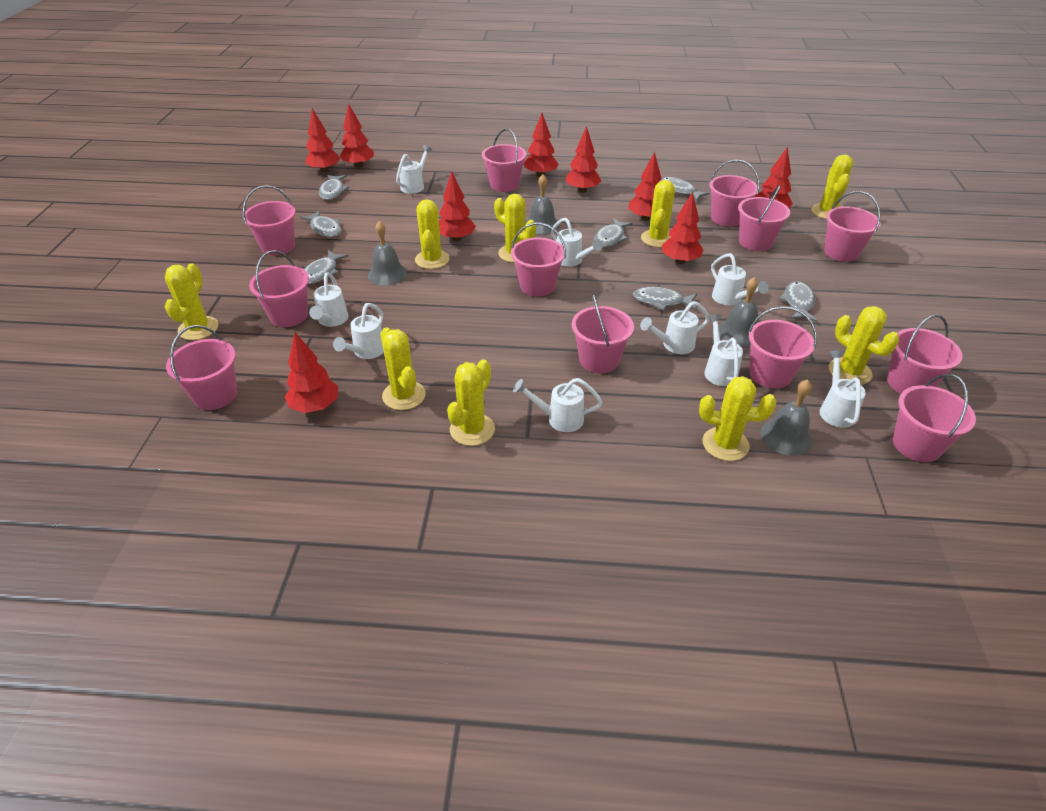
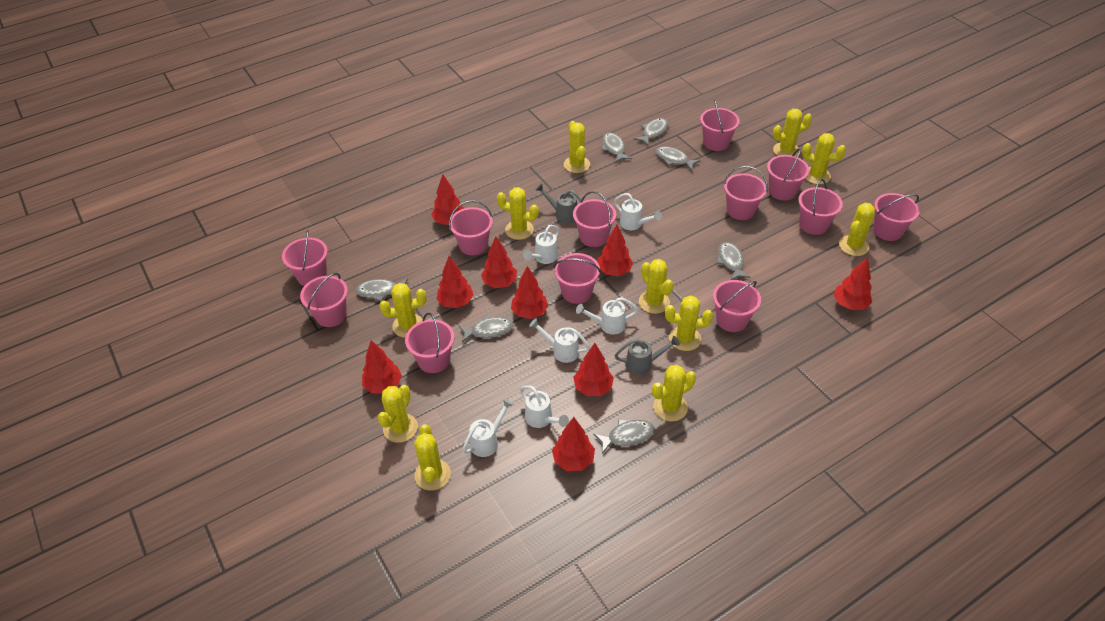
grey bell: [368,221,407,286] [525,174,560,235] [718,277,758,347] [760,380,813,456] = 4 -> none = 0
grey watering can: none = 0 -> [536,183,582,223] [615,336,680,375] = 2
white watering can: [309,272,349,327] [333,303,384,359] [396,145,432,194] [513,378,602,432] [551,218,603,267] [640,301,709,354] [704,314,743,386] [711,253,769,306] [820,350,866,428] = 9 -> [462,399,514,457] [520,385,569,428] [523,224,559,264] [529,318,590,363] [576,297,638,334] [614,193,662,230] = 6
yellow cactus: [165,263,219,340] [380,327,426,410] [415,199,450,269] [447,359,495,446] [494,194,536,263] [641,180,675,247] [699,376,776,461] [811,154,853,219] [829,306,899,385] = 9 -> [378,385,418,443] [379,283,426,338] [414,424,451,491] [497,187,539,240] [564,121,590,173] [639,259,673,314] [652,365,696,422] [665,295,713,351] [773,109,812,157] [802,133,846,184] [839,203,875,256] = 11

